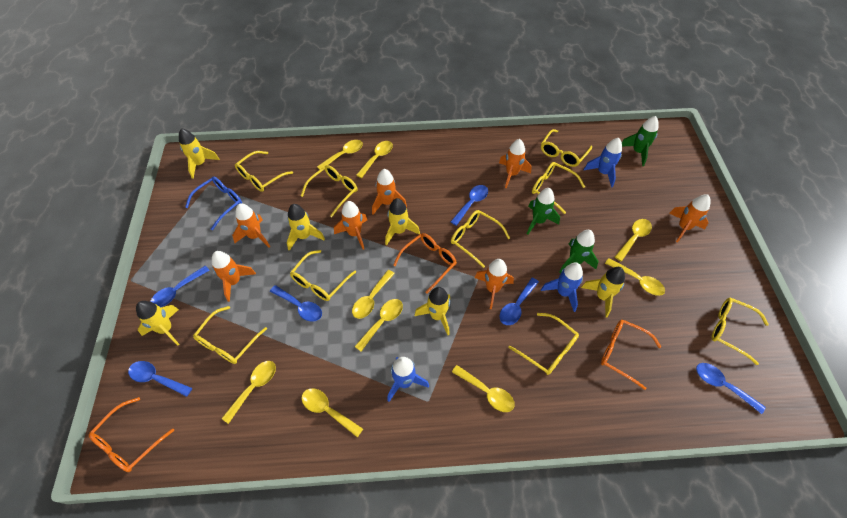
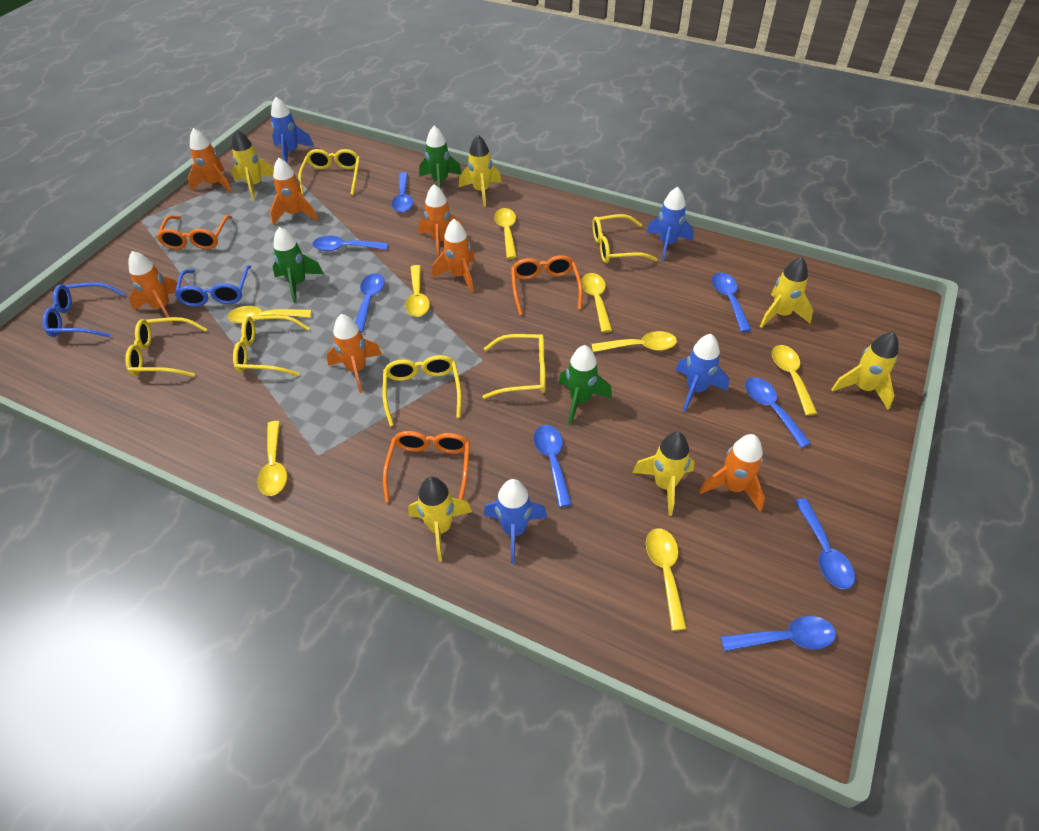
blue glasses: [185,177,242,230] = 1 -> [42,282,126,338] [175,265,251,307] = 2
blue rocket: [387,357,429,402] [541,262,583,312] [584,138,622,188] = 3 -> [271,97,314,163] [484,479,547,564] [646,187,693,262] [675,334,729,412] = 4
blue spoon: [128,361,192,397] [150,266,210,307] [270,285,322,322] [451,185,488,226] [499,278,539,325] [696,363,766,414] = 6 -> [312,236,388,251] [355,273,385,333] [392,172,413,213] [534,425,572,507] [712,273,751,332] [720,616,836,651] [745,377,811,448] [794,498,855,589] = 8
yellow glasses: [193,306,267,364] [235,151,293,192] [290,250,356,301] [301,165,358,217] [451,210,510,268] [509,313,579,375] [532,162,585,214] [541,129,592,167] [711,298,769,365] = 9 -> [125,317,207,377] [233,315,310,376] [298,149,360,195] [382,355,461,426] [483,334,546,399] [593,214,657,263] = 6
yellow spoon: [221,361,276,424] [302,388,363,438] [317,140,363,170] [352,270,395,319] [354,299,403,351] [356,141,393,178] [452,365,515,412] [605,258,665,296] [615,219,652,261] = 9 -> [228,306,311,324] [257,421,287,496] [405,265,430,317] [494,208,517,259] [581,273,612,333] [592,331,677,352] [646,528,687,631] [772,345,817,416] = 8

